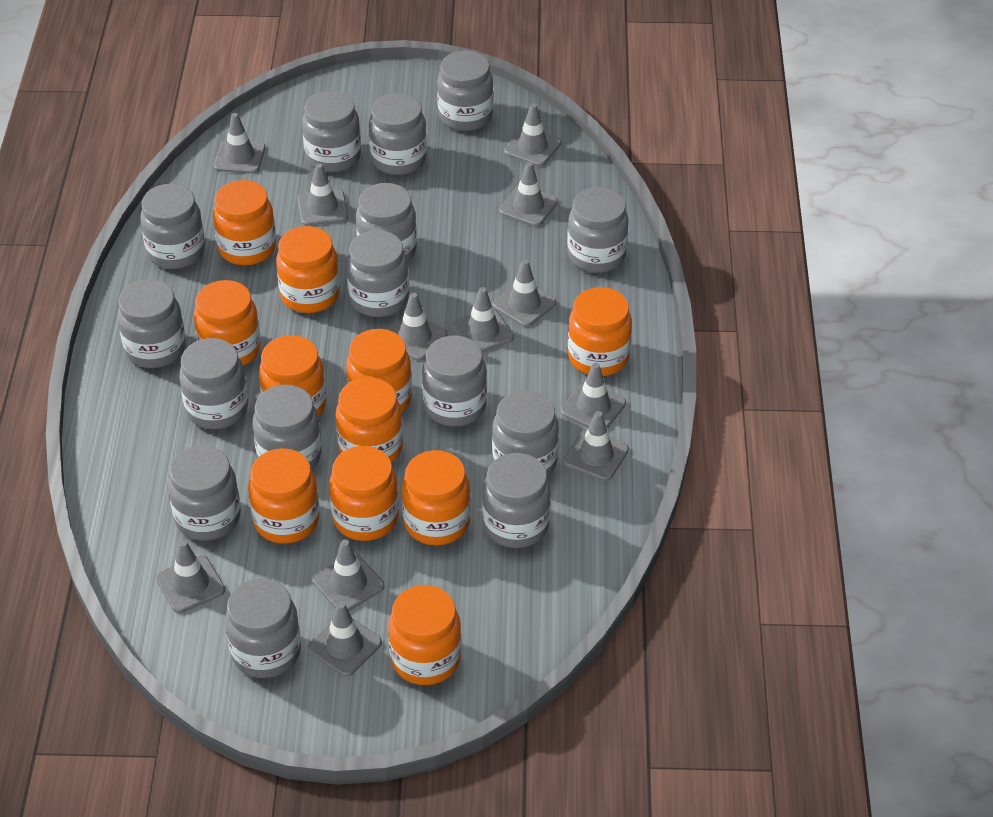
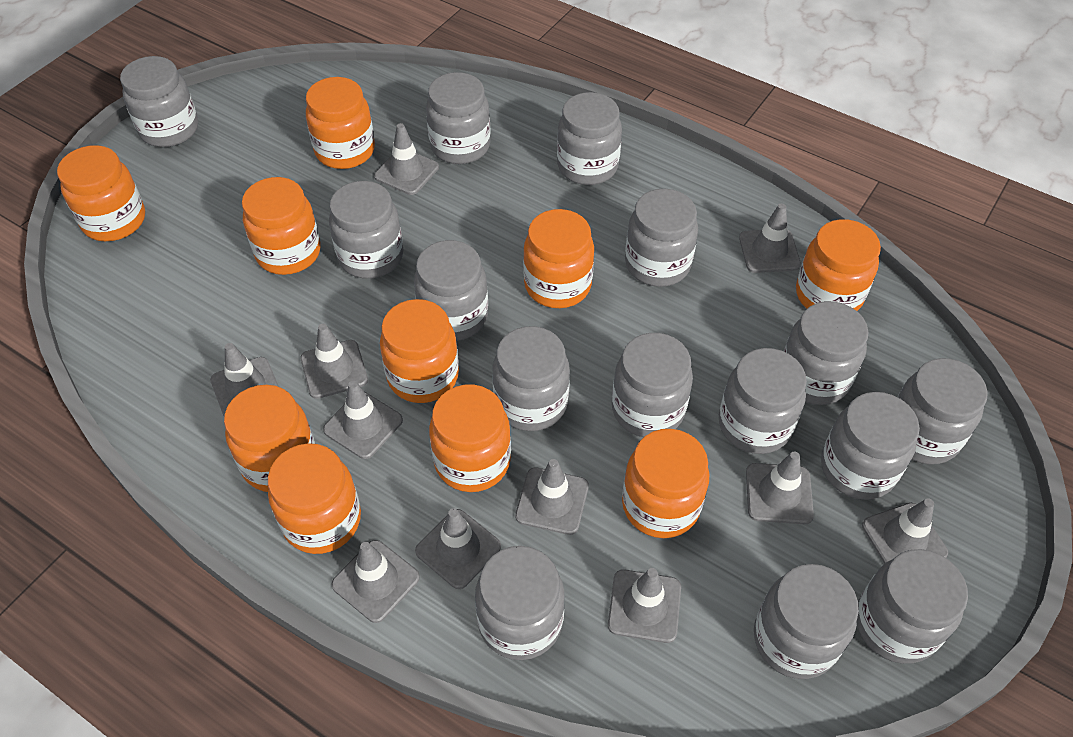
grey traffic cone: [156,540,225,613] [214,113,266,174] [297,163,348,226] [307,602,382,677] [313,539,385,611] [390,293,447,361] [452,287,514,353] [493,259,556,327] [499,162,558,227] [504,103,561,166] [561,363,626,429] [563,411,629,481] = 12 -> [210,343,279,416] [301,324,368,399] [323,381,403,459] [331,540,420,623] [374,123,439,195] [415,508,501,589] [515,459,589,535] [608,568,681,643] [739,203,801,273] [746,452,814,524] [862,498,948,564] = 11
orange jar: [194,280,261,366] [213,180,276,265] [248,448,320,544] [259,335,326,416] [276,226,340,313] [329,446,399,541] [335,377,403,463] [346,329,412,412] [388,585,462,685] [402,450,471,545] [568,287,632,376] = 11 -> [57,145,145,241] [224,385,315,492] [242,177,320,275] [268,443,361,554] [306,77,375,169] [380,299,459,403] [429,385,511,492] [523,209,594,308] [622,429,709,538] [796,219,881,311] = 10

